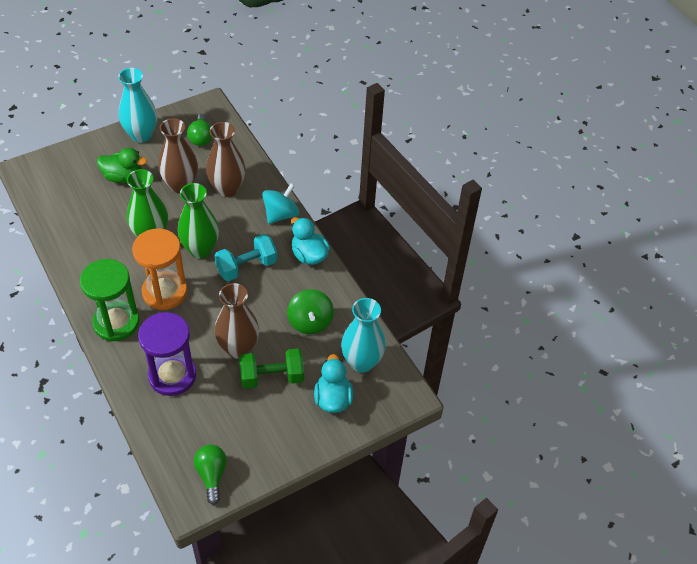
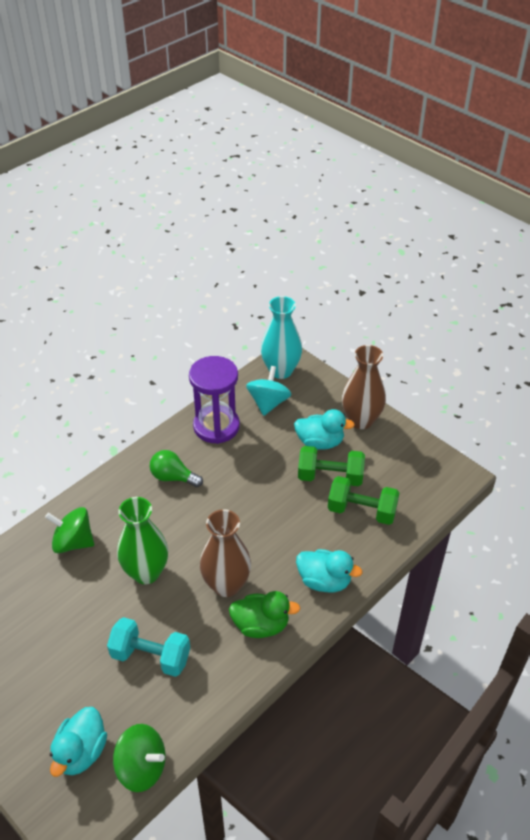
brown vase: [158,118,198,194] [206,122,246,197] [215,283,259,359] = 3 -> [200,509,251,597] [342,345,386,429] = 2
green dumbbell: [239,348,304,389] = 1 -> [298,446,365,486] [328,476,399,525] = 2
green hourglass: [80,259,140,342] = 1 -> none = 0
green light bulb: [187,114,212,146] [194,445,227,505] = 2 -> [150,450,203,487] = 1
green spinning top: [287,289,334,334] = 1 -> [45,507,94,553] [113,724,165,792] = 2
green vase: [127,169,168,237] [178,183,219,259] = 2 -> [117,497,168,584] = 1
orange hourglass: [132,229,187,310] = 1 -> none = 0
turquoise duck: [291,217,330,265] [314,354,353,413] = 2 -> [50,707,107,777] [294,409,355,450] [296,549,363,593] = 3
turquoise vase: [118,68,157,143] [341,298,386,373] = 2 -> [261,296,302,379] = 1

